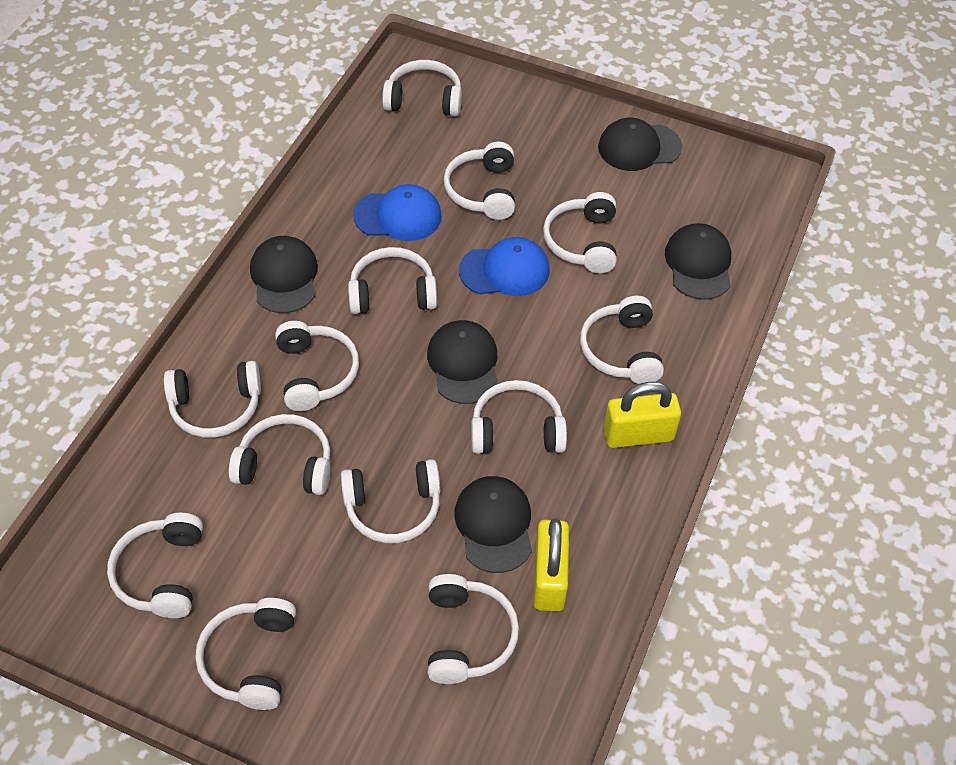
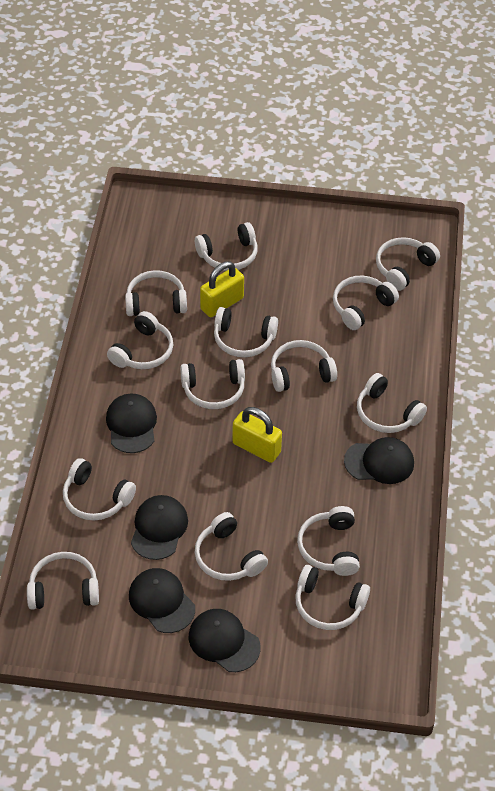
blue cap: [353,184,442,241] [459,237,550,296] = 2 -> none = 0
white headphones: [107,513,203,618] [164,361,261,438] [195,598,296,710] [229,414,330,495] [275,321,359,411] [341,459,440,543] [348,247,437,314] [382,60,462,116] [428,574,519,684] [444,142,515,220] [471,380,567,454] [543,192,616,273] [580,296,664,384] = 13 -> [27,552,99,610] [63,458,136,520] [107,311,173,369] [125,270,187,316] [180,359,245,409] [195,222,258,271] [195,512,268,581] [214,307,278,358] [271,340,337,392] [295,565,370,630] [297,506,360,576] [333,275,399,330] [357,373,427,433] [376,237,440,291] = 14

